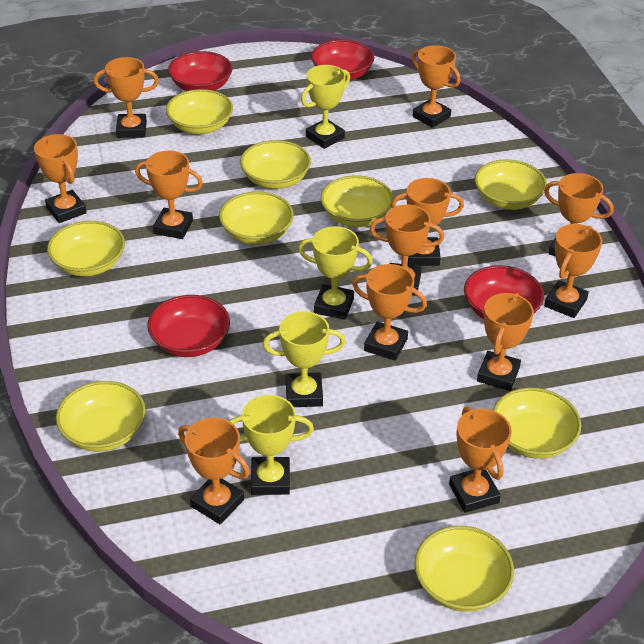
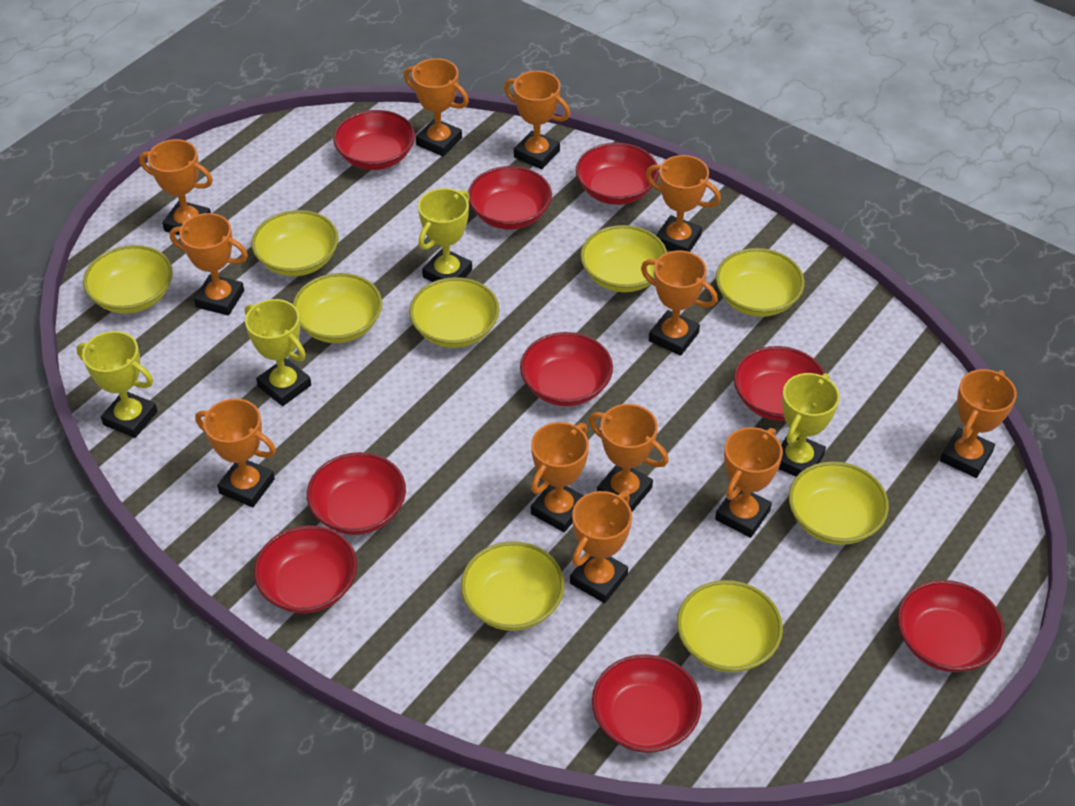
red bowl: [147,295,230,357] [168,51,232,91] [311,40,374,81] [464,265,544,319] = 4 -> [254,525,357,614] [307,452,406,535] [333,110,415,170] [468,166,552,230] [520,332,613,406] [576,143,659,205] [592,654,702,753] [734,346,825,421] [898,580,1005,672] = 9

